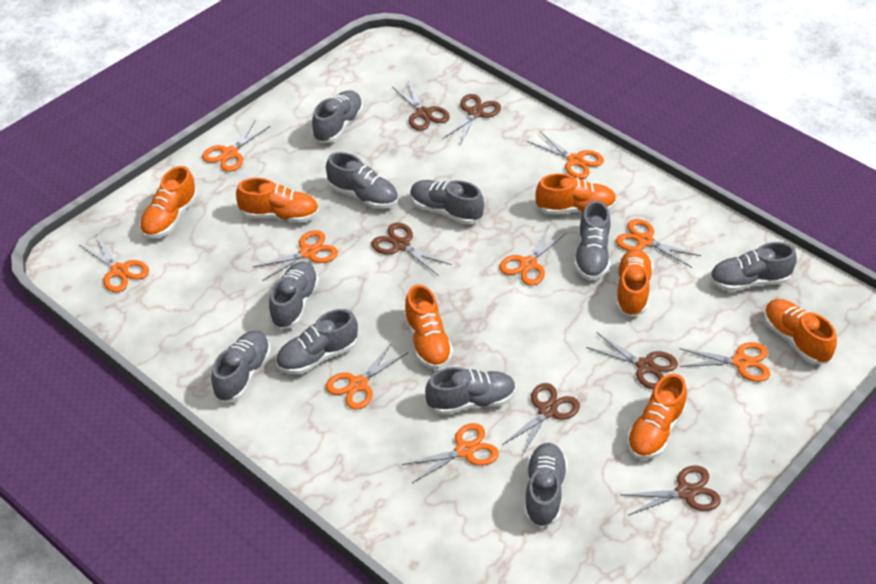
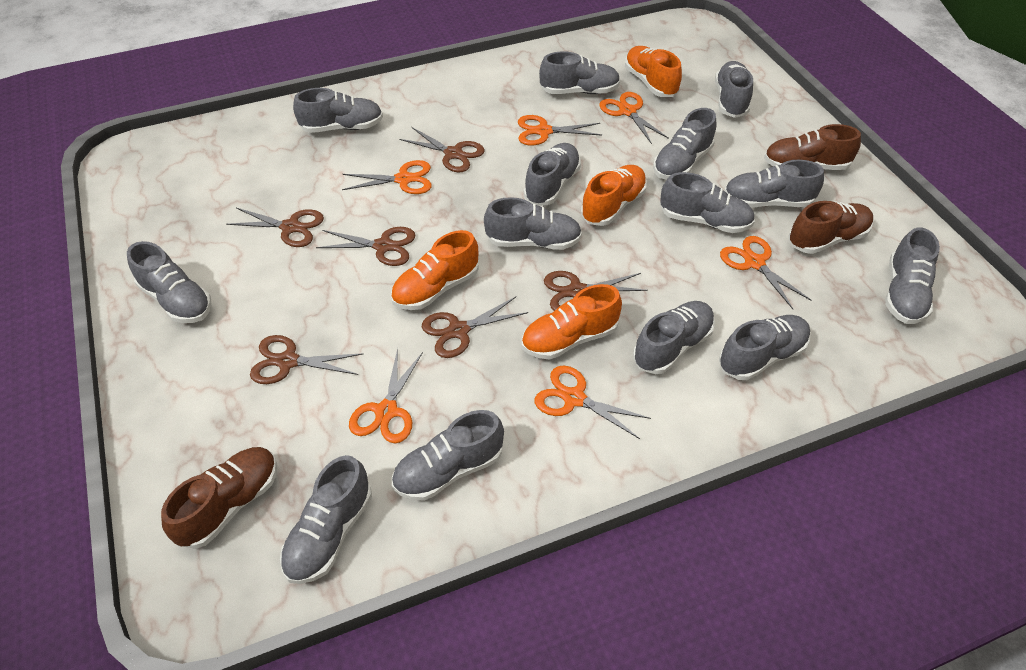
brown shoe: none = 0 -> [161,447,277,549] [764,124,861,170] [788,201,873,254] = 3
grey shoe: [211,331,271,402] [269,261,319,329] [276,309,358,375] [312,90,363,143] [326,152,398,209] [410,180,484,225] [425,367,516,415] [524,443,568,528] [574,201,611,280] [710,242,797,291] = 10 -> [127,241,212,323] [280,455,372,584] [293,88,383,133] [392,410,504,501] [484,197,582,250] [524,143,581,205] [539,52,620,94] [633,301,715,374] [653,108,717,180] [660,172,755,233] [715,61,753,118] [719,315,810,380] [724,160,824,208] [885,227,940,324] = 14
orange scissors: [79,235,149,293] [202,120,270,172] [253,230,338,281] [326,342,407,410] [402,423,499,483] [499,226,567,286] [528,131,604,179] [616,219,701,268] [679,342,770,382] = 9 -> [342,160,432,194] [349,348,423,443] [518,115,602,146] [535,365,651,439] [599,92,669,144] [720,236,812,309] = 6
orange shoe: [139,166,197,239] [236,178,319,223] [404,285,453,369] [535,173,617,215] [616,249,653,317] [627,374,687,460] [764,299,837,364] = 7 -> [391,230,479,310] [522,284,622,360] [581,165,647,226] [625,46,682,97] = 4

